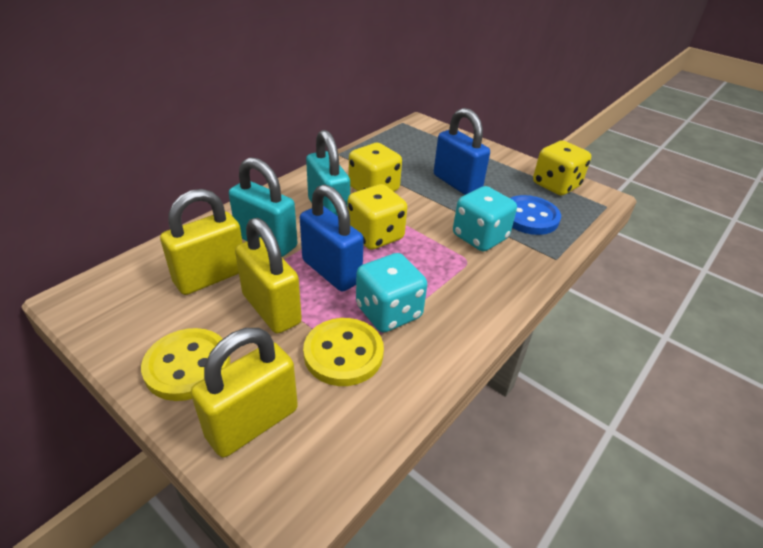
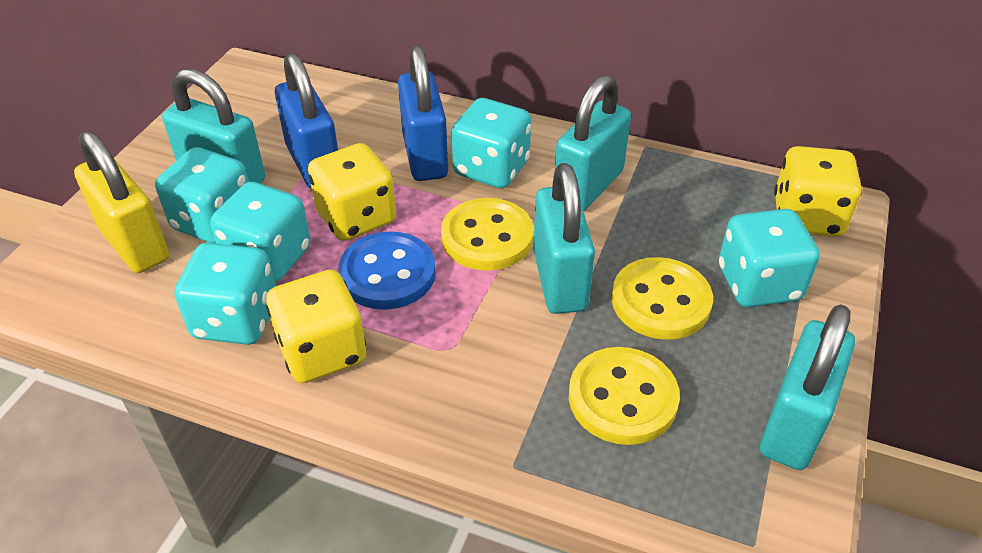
turquoise dice: [356,253,427,333] [453,186,517,251] = 2 -> [155,147,249,243] [174,243,276,345] [210,182,311,283] [452,98,531,188] [719,209,820,307] = 5
turquoise padlock: [229,157,297,257] [306,130,350,216] = 2 -> [162,69,265,183] [533,163,595,314] [555,75,631,211] [760,305,855,470] = 4
yellow button: [141,328,230,401] [303,318,384,386] = 2 -> [441,198,534,271] [569,347,680,445] [612,257,713,340] = 3
yellow padlock: [160,189,243,295] [191,328,298,457] [235,218,302,334] = 3 -> [74,131,169,273] = 1

